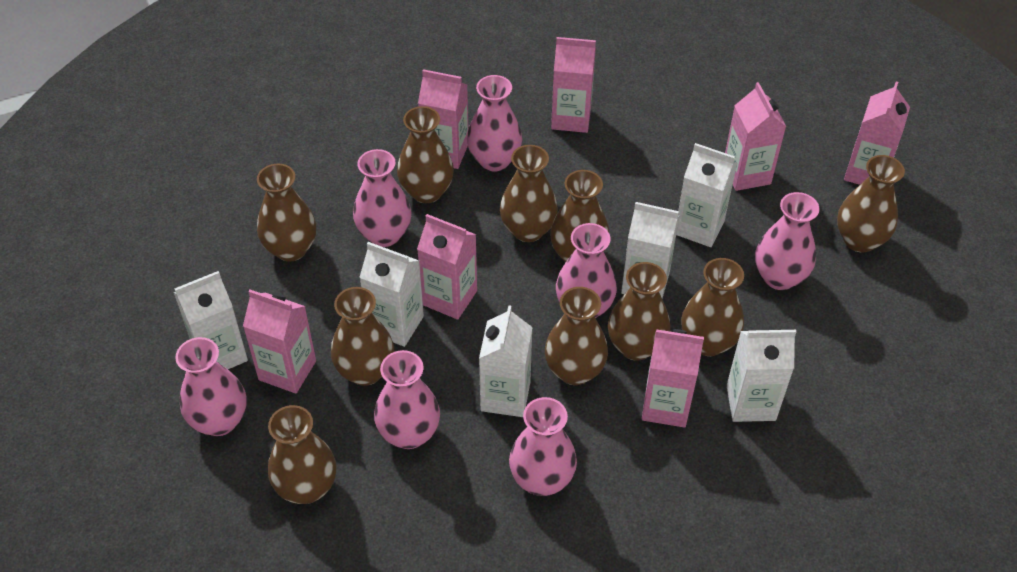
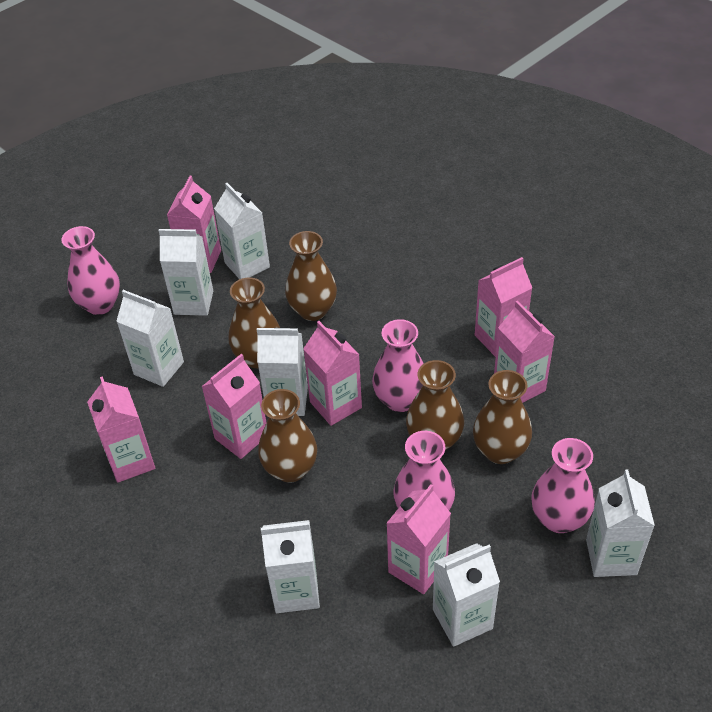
brown vase: [257,164,316,261] [268,405,336,504] [331,287,394,386] [397,106,454,203] [500,145,558,242] [545,287,608,385] [550,170,609,262] [608,262,670,361] [681,258,744,356] [837,155,905,252] = 10 -> [228,278,280,368] [258,389,317,483] [285,231,337,321] [406,360,464,450] [473,370,532,464] = 5
pink vase: [175,337,247,436] [353,149,412,247] [374,350,440,449] [467,75,522,171] [509,397,577,496] [556,223,617,318] [755,192,820,290] = 7 -> [61,226,120,315] [372,319,424,412] [393,431,455,511] [531,438,595,533] = 4
white carton: [174,271,248,369] [359,242,424,347] [479,305,533,417] [621,202,680,298] [676,143,737,247] [727,330,796,422] = 6 -> [116,290,184,387] [158,229,213,316] [214,183,270,279] [257,328,308,416] [261,520,320,613] [433,543,500,647] [586,470,655,577] = 7

